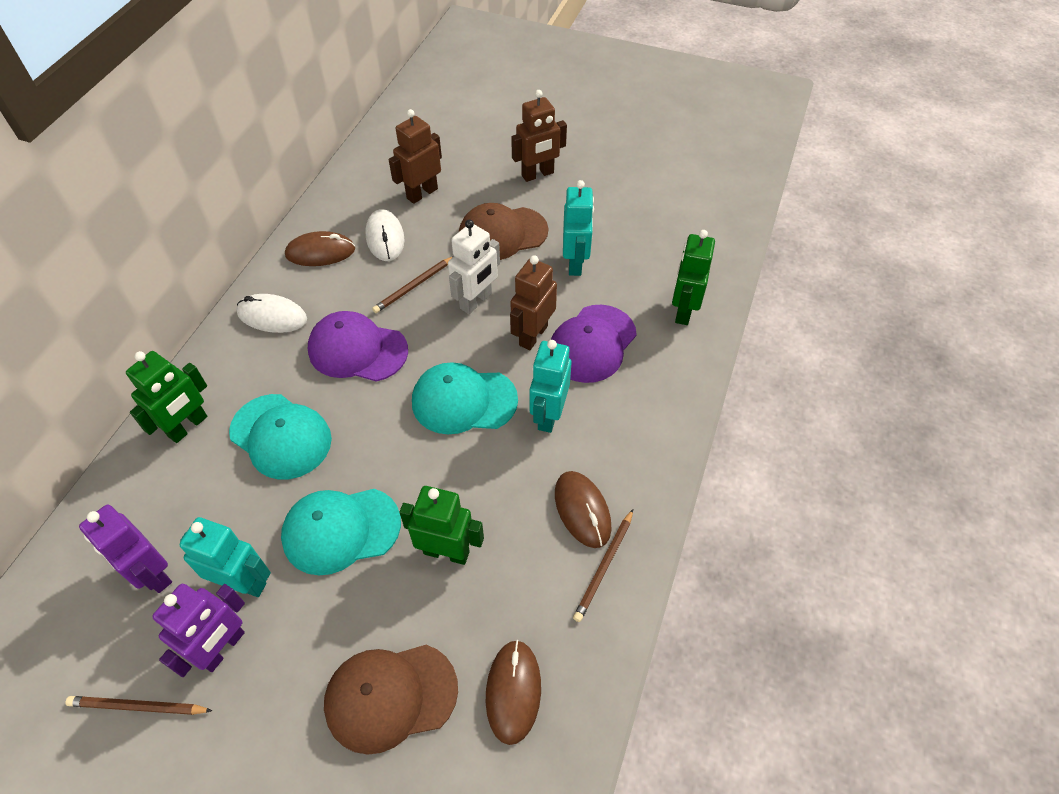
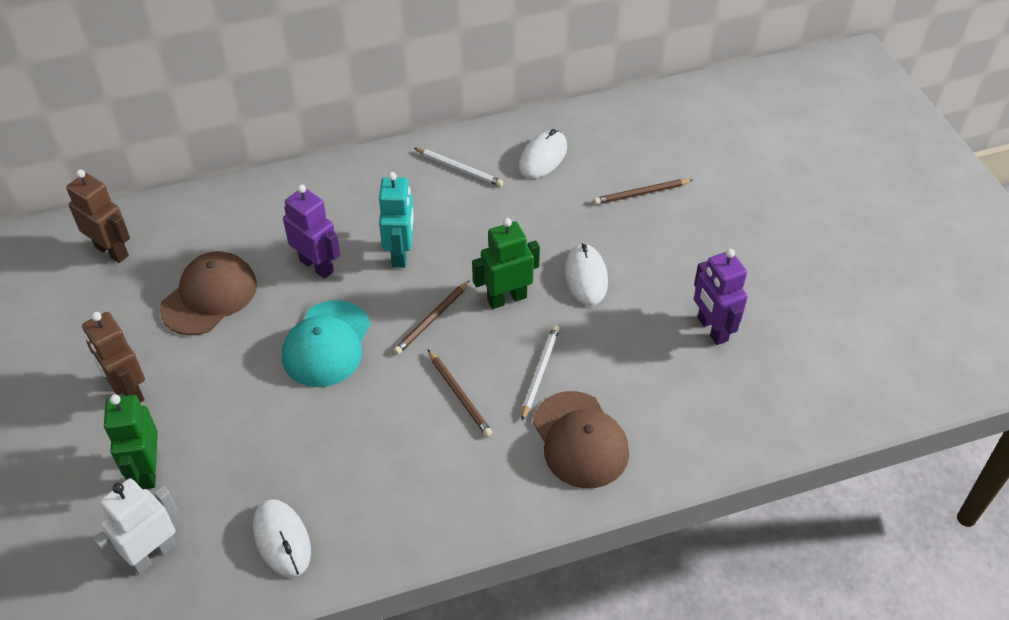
brown mouse: [285,231,355,266] [486,640,541,745] [555,471,612,548] = 3 -> none = 0
brown robot: [389,109,442,204] [510,256,557,350] [511,90,567,182] = 3 -> [66,169,130,263] [82,312,145,403] = 2
green robot: [126,351,207,443] [399,486,484,565] [672,230,715,325] = 3 -> [104,395,158,489] [472,218,540,309] = 2
purple cap: [308,311,408,382] [551,305,637,383] = 2 -> none = 0
turquoise cap: [229,394,332,479] [281,489,401,575] [412,362,518,434] = 3 -> [282,300,370,387] = 1
turquoise robot: [179,517,271,597] [530,340,572,433] [563,180,594,276] = 3 -> [379,172,414,268] = 1
white mouse: [236,294,307,333] [365,209,405,261] = 2 -> [253,499,311,578] [518,129,567,179] [565,243,608,306] = 3
white pencil: none = 0 -> [414,148,503,187] [522,326,560,420] = 2

